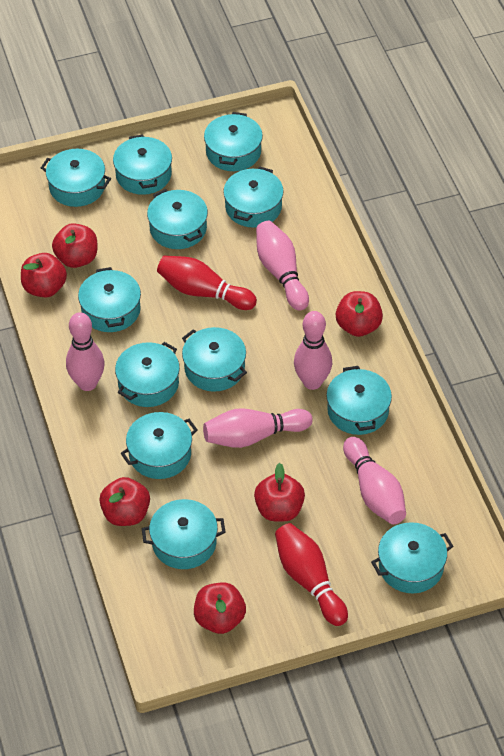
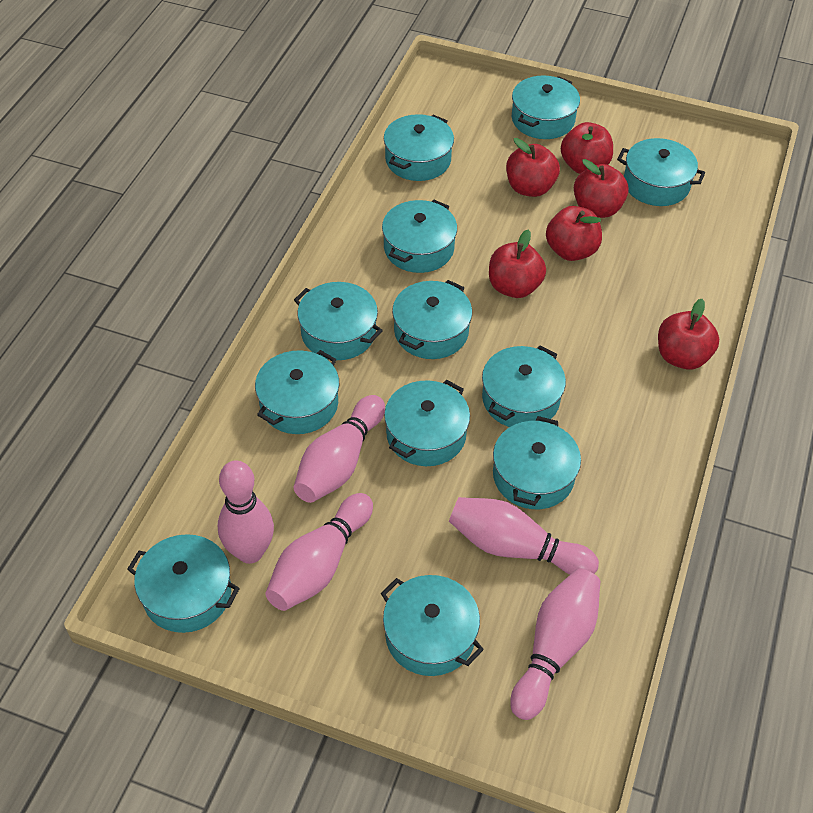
red bowling pin: [157,256,257,310] [275,523,348,626] = 2 -> none = 0

